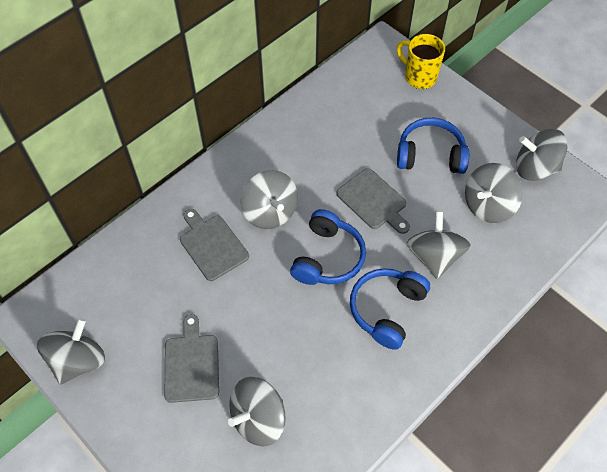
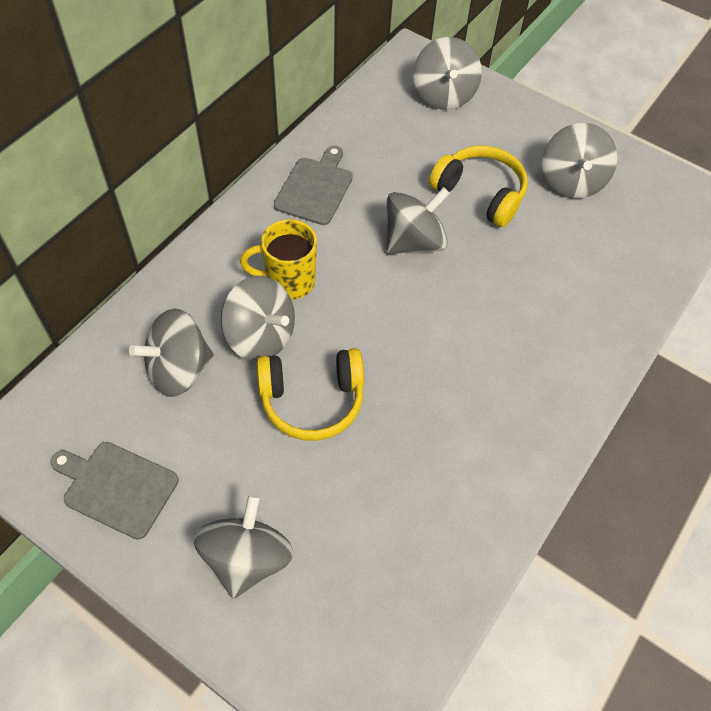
blue headphones: [290,209,366,285] [350,268,430,350] [397,118,469,174] = 3 -> none = 0
grey cutting board: [164,314,219,403] [180,209,249,281] [336,168,410,234] = 3 -> [50,442,179,540] [274,146,353,225] = 2
yellow headphones: none = 0 -> [256,348,364,441] [429,146,528,227] = 2

